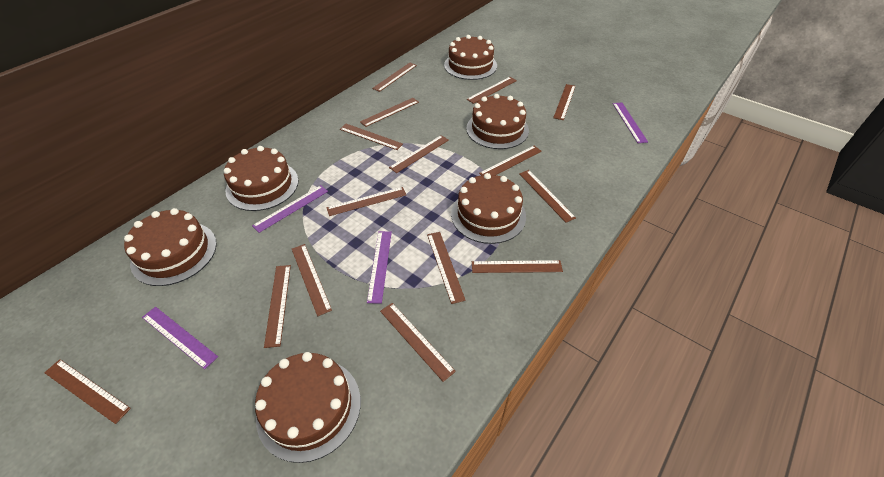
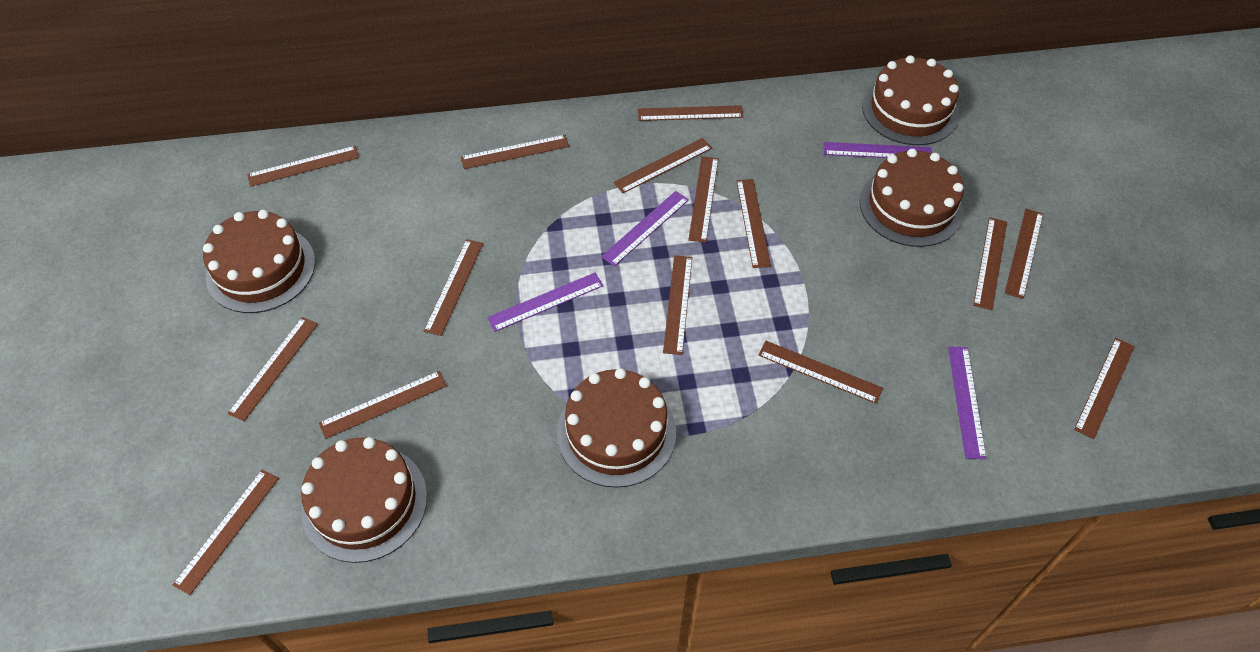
brown cake: [124,208,217,286] [224,146,299,211] [255,352,361,463] [444,35,497,80] [451,173,526,244] [466,94,529,149] = 6 -> [203,210,315,313] [301,437,427,563] [557,368,676,488] [860,149,964,247] [862,55,959,145] = 5

